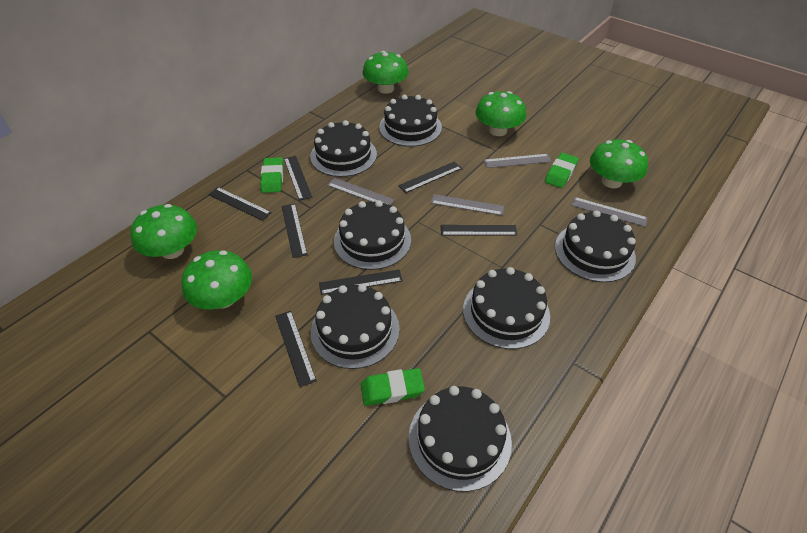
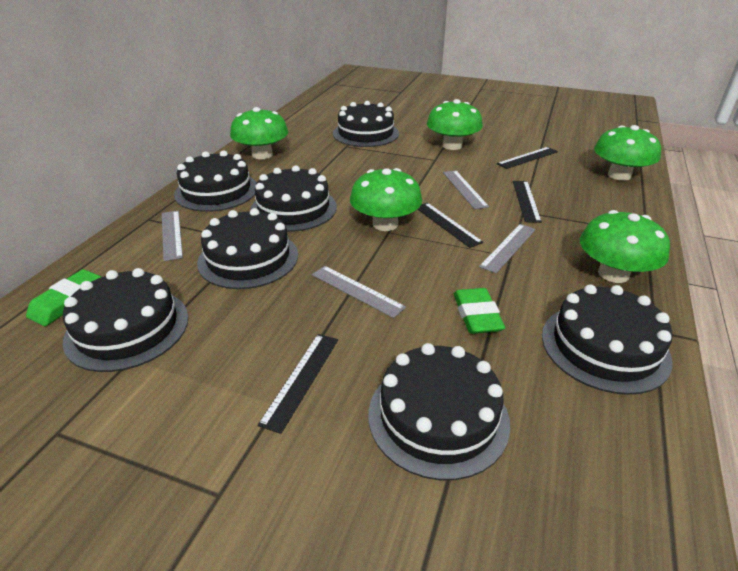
black ruler: [208,187,272,221] [275,311,317,387] [282,204,307,258] [284,156,312,201] [319,270,403,295] [398,162,462,193] [441,225,517,236] = 7 -> [258,334,338,434] [417,203,483,248] [497,147,558,169] [513,181,542,223] = 4
green eraser: [260,157,284,193] [361,368,425,406] [545,153,579,188] = 3 -> [26,269,101,326] [454,288,505,334] = 2

